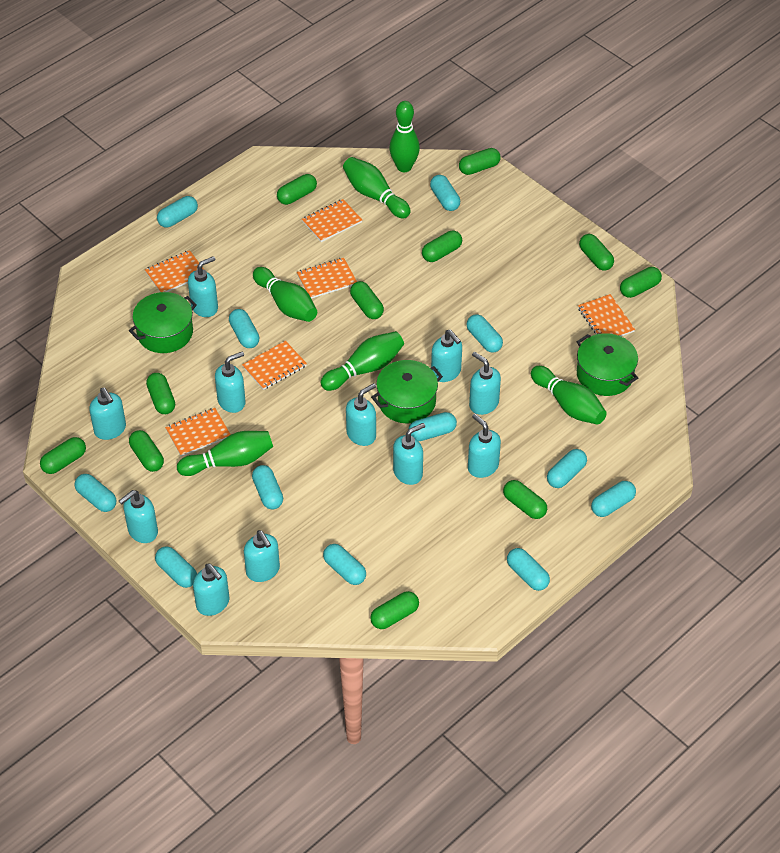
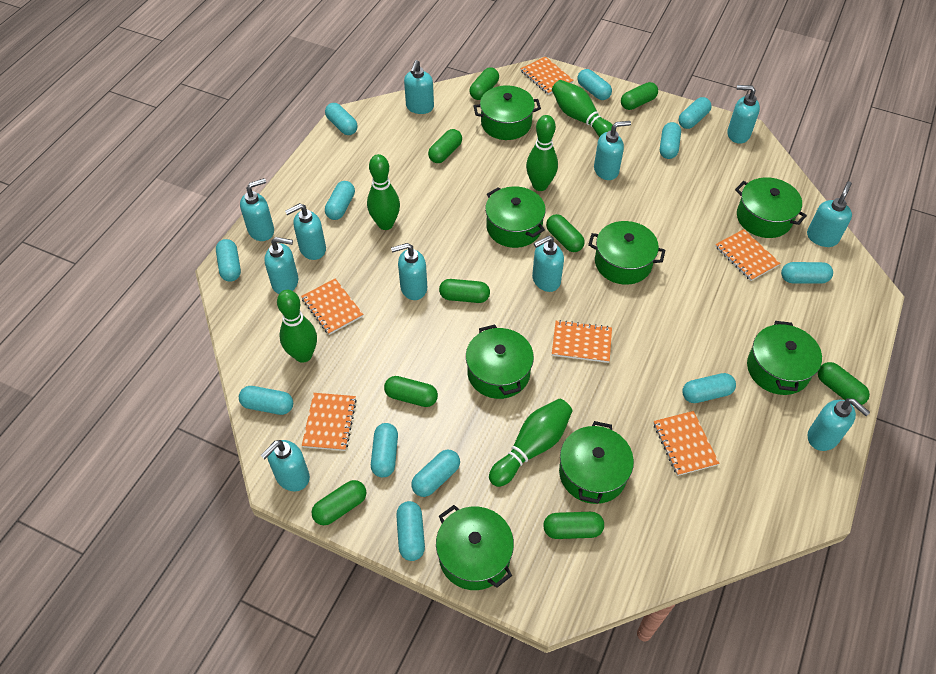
green bowling pin: [177,431,273,476] [253,267,317,322] [320,331,404,391] [343,157,411,219] [389,101,420,172] [531,366,607,425] = 6 -> [277,290,317,363] [367,154,400,230] [489,399,573,487] [526,115,558,191] [552,80,613,137] = 5
green capsule: [40,437,86,474] [129,430,164,472] [146,373,175,414] [277,174,317,205] [350,281,384,319] [370,591,419,629] [422,231,462,262] [459,148,501,175] [503,480,547,519] [579,234,614,271] [620,267,662,298] = 11 -> [312,480,366,525] [384,376,438,407] [428,129,462,163] [439,279,490,303] [470,67,499,100] [543,512,604,539] [546,214,585,252] [621,82,658,110] [818,362,870,405] = 9
green pot: [129,292,197,353] [371,360,443,424] [577,333,638,396] = 3 -> [436,505,514,590] [466,324,534,399] [473,85,541,140] [485,186,546,248] [559,421,634,504] [588,221,665,285] [735,177,807,238] [747,321,822,395] = 8

